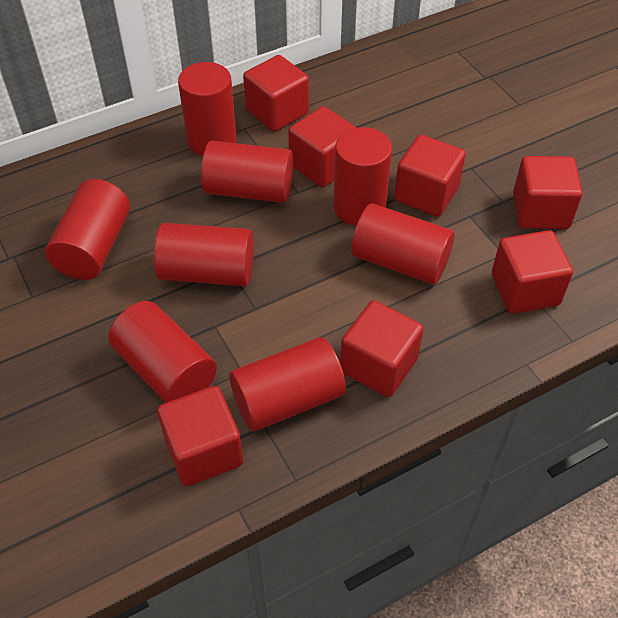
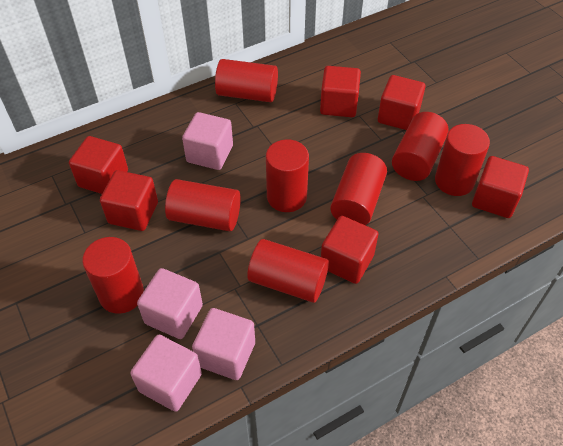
pink cube: none = 0 -> [130,335,202,412] [137,268,203,339] [182,112,233,170] [192,308,255,380] = 4
red cube: [157,386,243,486] [243,55,309,132] [288,106,356,187] [340,300,423,397] [394,135,466,217] [492,230,573,314] [513,156,583,229] = 7 -> [69,136,128,194] [100,170,158,231] [320,66,361,117] [321,216,379,284] [378,75,425,130] [472,156,529,218] = 6

